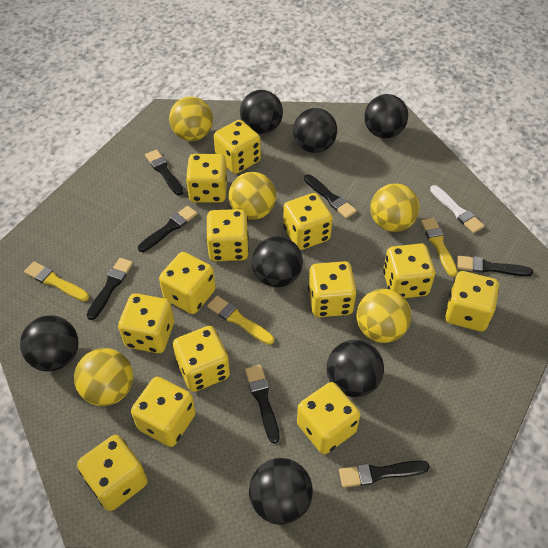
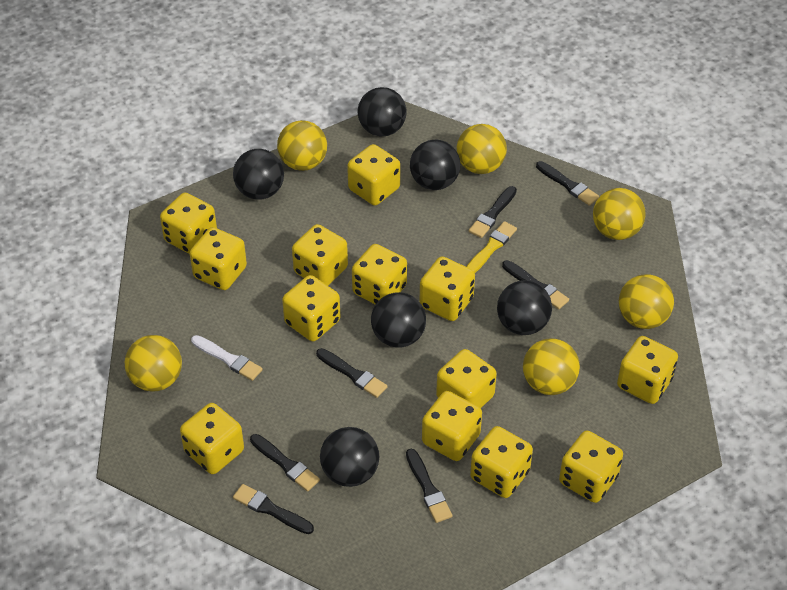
black ball: [20,315,79,371] [240,90,283,134] [249,458,313,525] [252,236,303,288] [293,108,337,153] [327,340,384,397] [364,94,408,138] = 7 -> [233,149,284,199] [320,427,379,487] [358,87,407,137] [371,292,426,348] [410,139,460,190] [497,280,552,335] = 6
yellow ball: [74,348,133,406] [169,97,213,141] [229,172,276,220] [356,289,411,343] [370,183,419,232] = 5 -> [125,335,182,392] [277,120,327,171] [457,124,507,174] [523,338,580,395] [593,188,646,240] [619,274,674,329] = 6
yellow brush: [24,261,89,301] [207,296,274,345] [421,218,457,277] = 3 -> [466,221,517,273] = 1

